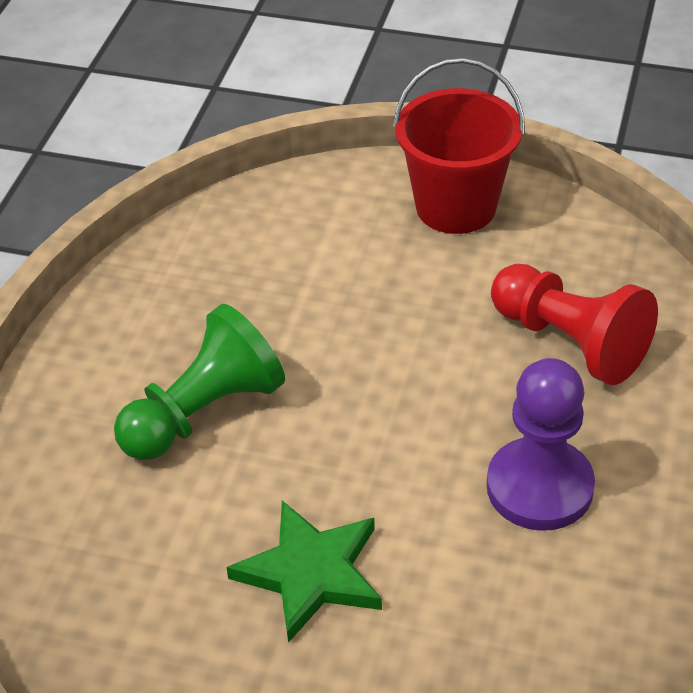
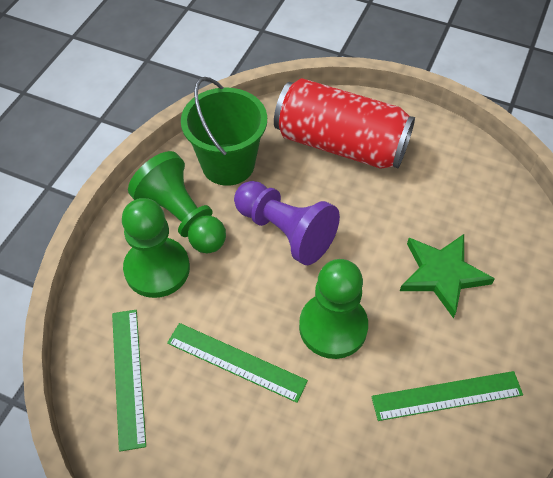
green bucket: none = 0 -> [181,77,267,186] = 1
green pawn: [114,304,285,460] = 1 -> [122,198,190,298] [128,151,226,254] [299,259,368,359] = 3
green ruler: none = 0 -> [112,310,146,452] [167,323,308,403] [371,371,523,421] = 3
red bucket: [393,58,525,234] = 1 -> none = 0
red can: none = 0 -> [274,78,415,169] = 1
red pawn: [491,264,658,385] = 1 -> none = 0

